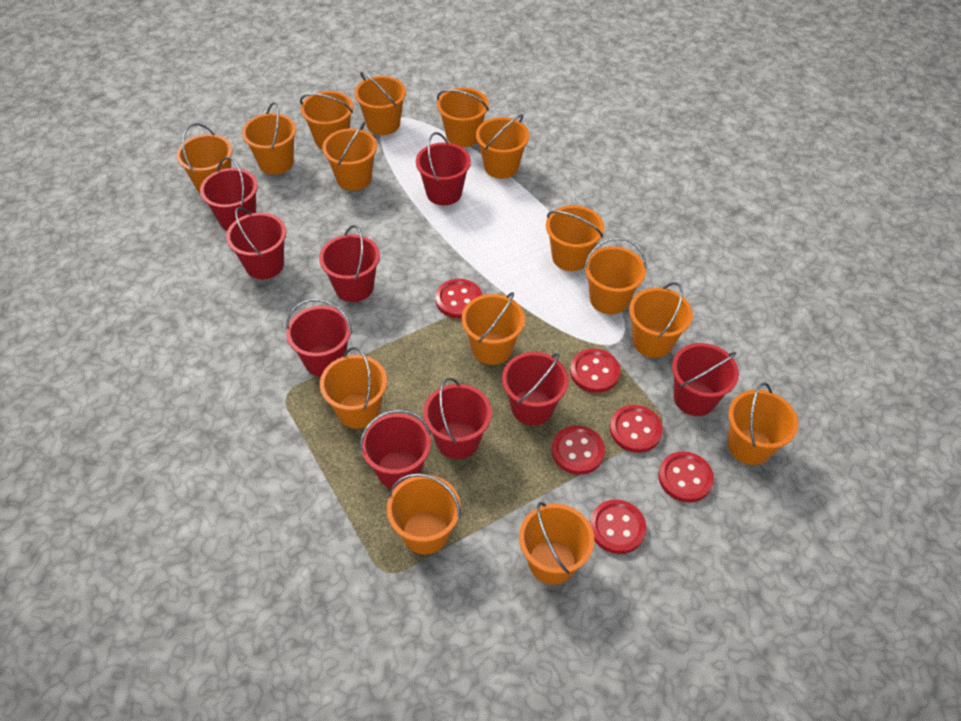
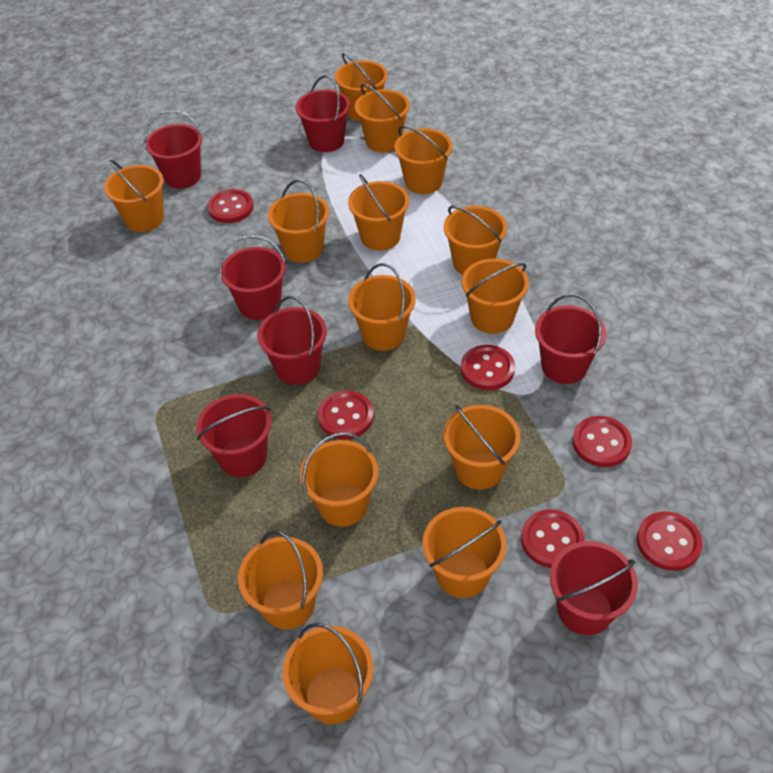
orange bucket: [176,123,233,193] [242,102,296,175] [300,91,353,149] [320,347,387,429] [322,122,377,191] [355,72,406,135] [387,473,461,554] [437,88,489,147] [462,292,525,365] [476,114,529,179] [519,502,594,585] [546,205,604,271] [584,238,646,314] [629,282,693,358] [728,382,798,465] = 15 -> [104,160,164,232] [238,530,323,629] [268,180,329,263] [282,623,374,724] [300,432,378,527] [335,53,388,121] [348,174,409,251] [348,263,416,351] [355,84,410,152] [395,126,452,194] [423,507,506,598] [443,405,521,490] [444,206,507,275] [462,259,529,334] = 14
red bucket: [200,157,258,231] [226,207,286,279] [286,299,352,377] [319,225,380,302] [360,409,431,489] [416,132,471,205] [423,378,492,459] [502,352,569,426] [672,343,739,416] = 9 -> [144,110,202,188] [196,394,272,477] [219,235,286,320] [257,296,327,385] [296,75,350,152] [535,294,606,384] [550,541,638,635] = 7

